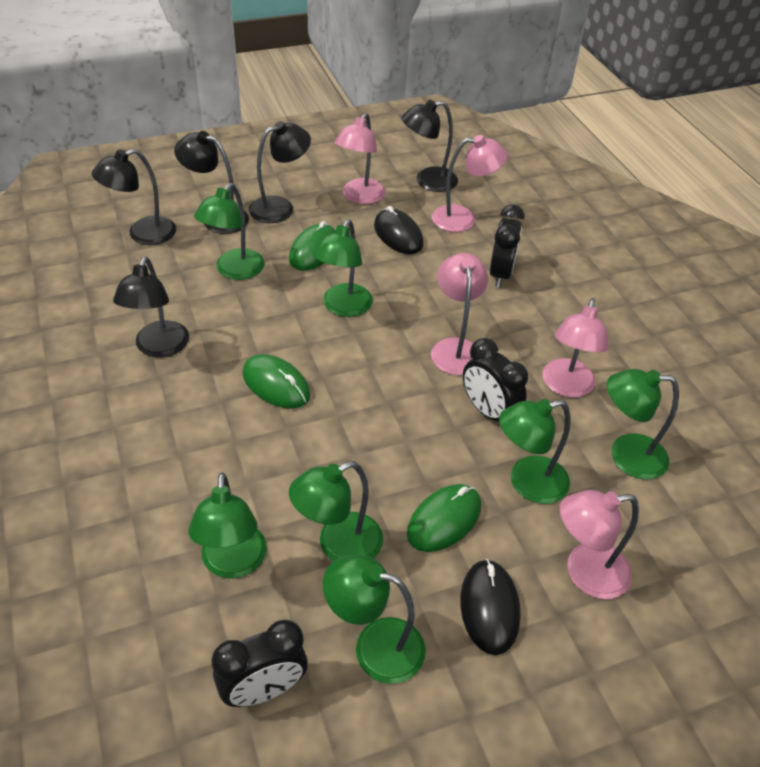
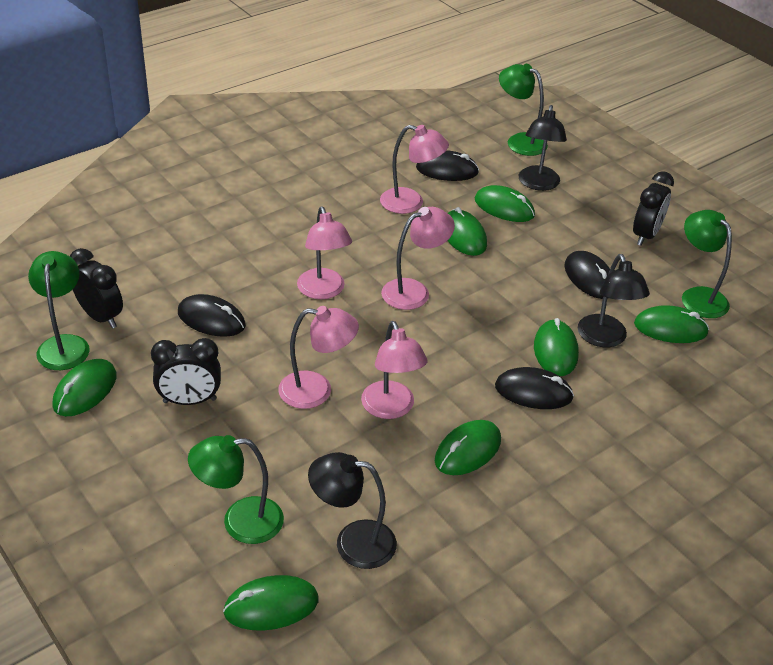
black lamp: [92,149,176,245] [113,257,189,358] [174,131,249,234] [249,121,311,223] [402,100,458,192] = 5 -> [308,452,397,569] [519,105,567,191] [578,254,650,347] = 3
black mouse: [374,206,424,254] [460,559,521,655] = 2 -> [178,294,246,337] [416,150,479,181] [495,367,574,409] [564,251,610,299] = 4
green lamp: [189,472,267,579] [194,183,265,280] [289,461,383,561] [313,219,373,317] [323,555,426,684] [499,399,570,504] [607,369,679,480] = 7 -> [28,251,90,370] [188,435,284,544] [499,64,548,156] [682,210,732,318] = 4
green mouse: [242,354,310,409] [289,221,336,271] [407,484,481,552] = 3 -> [52,359,117,416] [223,575,319,630] [435,420,501,475] [447,207,487,256] [475,185,535,222] [534,318,579,376] [634,305,709,343] = 7

